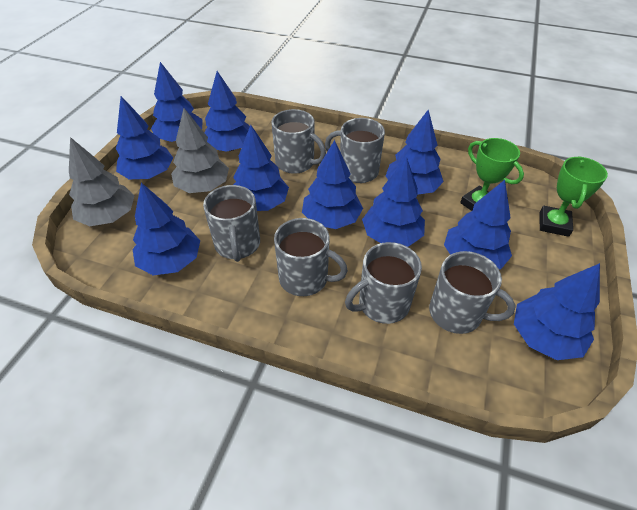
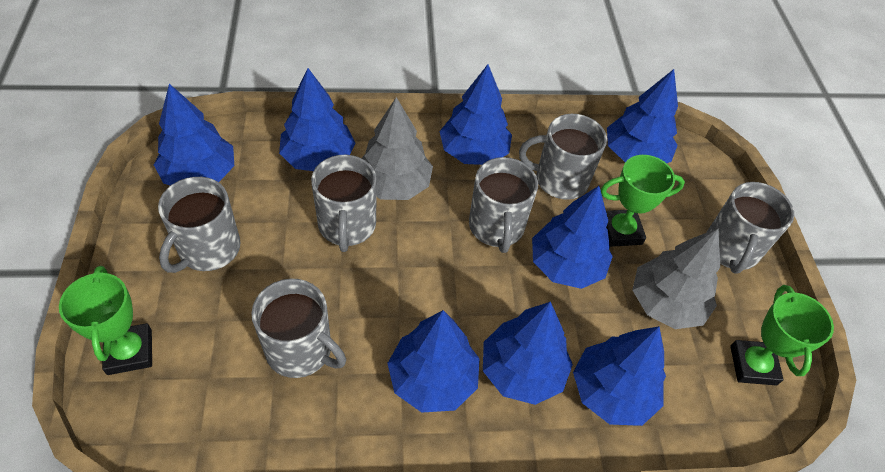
blue tree: [115,96,173,179] [133,183,200,276] [151,62,203,142] [204,71,250,152] [233,125,289,211] [302,140,363,229] [362,157,425,246] [386,110,443,195] [444,180,512,270] [514,263,600,360] = 10 -> [154,84,234,186] [279,68,355,171] [387,310,480,413] [439,64,512,165] [483,302,573,405] [532,186,613,289] [573,326,666,426] [607,69,678,163] = 8
green trophy: [460,138,524,211] [540,157,608,237] = 2 -> [59,266,152,375] [601,155,685,247] [730,285,834,385] = 3

